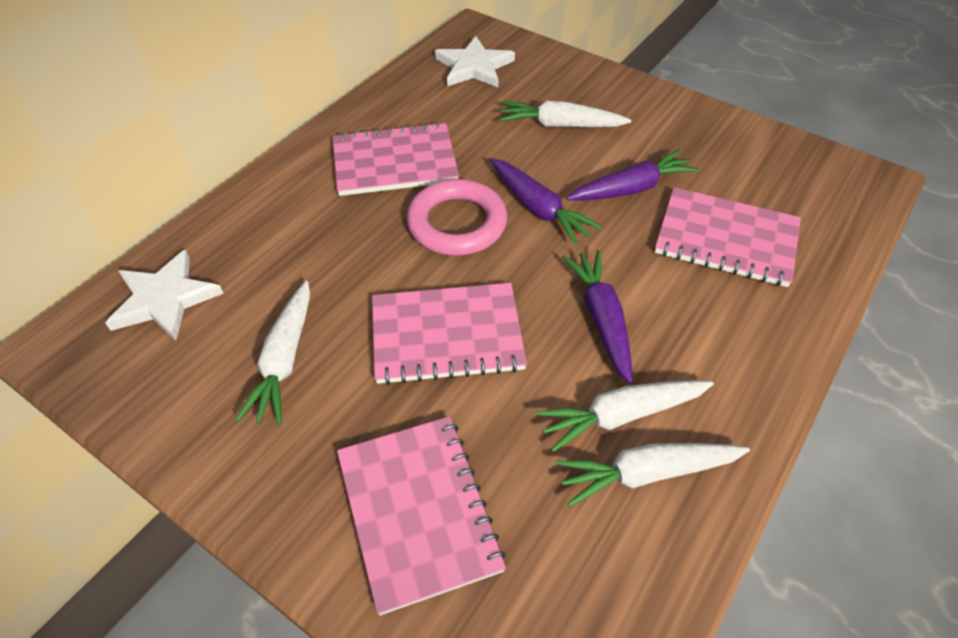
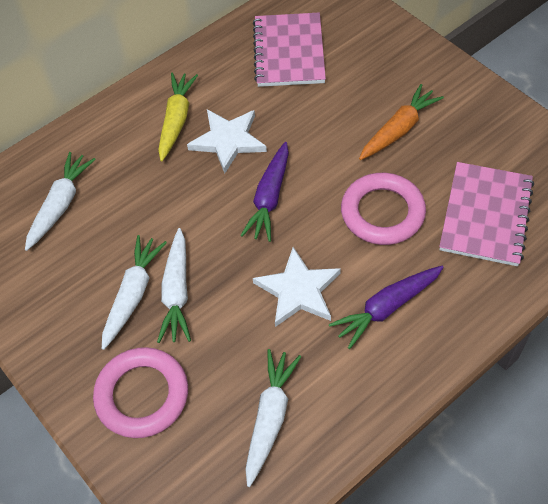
orange carrot: none = 0 -> [359,84,444,160] = 1
pink notebook: [333,122,459,196] [337,416,506,615] [372,283,527,385] [655,187,801,287] = 4 -> [253,13,326,87] [439,162,534,266] = 2
pink ring: [406,179,507,255] = 1 -> [93,347,188,438] [341,173,426,245] = 2
purple carrot: [490,158,602,245] [563,250,632,384] [566,150,699,201] = 3 -> [240,142,289,242] [329,266,444,349] = 2
yellow carrot: none = 0 -> [158,73,198,161] = 1

